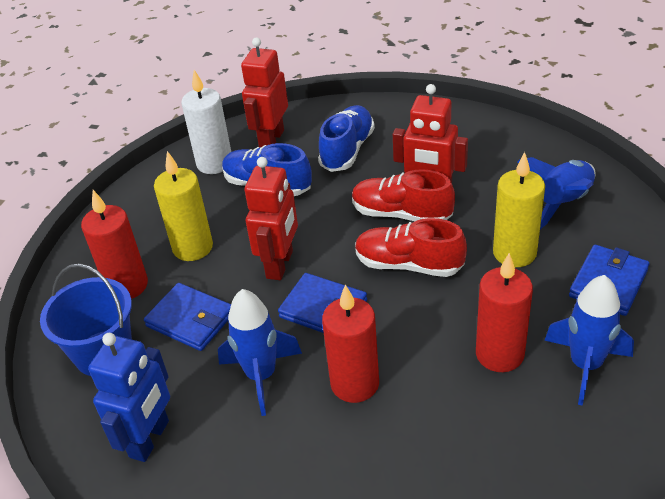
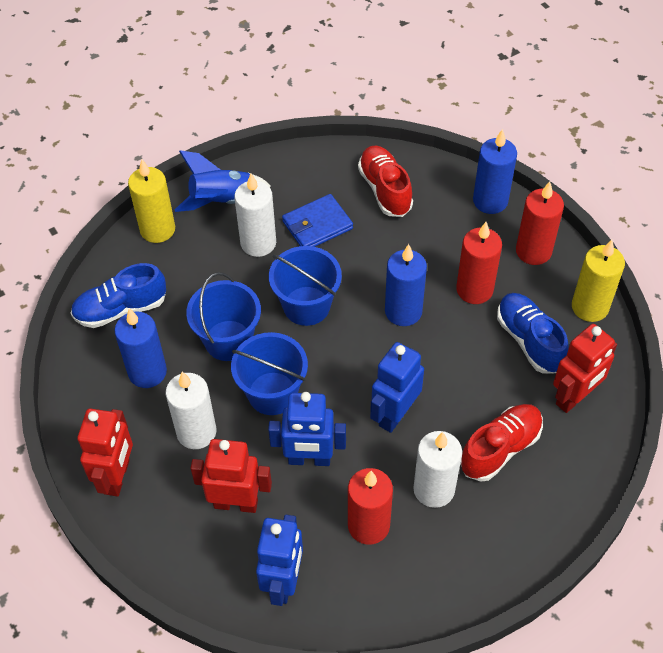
blue bucket: [40,263,132,376] = 1 -> [186,272,261,361] [231,332,308,415] [269,246,342,326] = 3
blue candle: none = 0 -> [114,308,167,388] [385,244,427,326] [473,129,517,214] = 3
blue robot: [88,333,170,462] = 1 -> [256,515,303,606] [268,392,346,466] [370,342,424,433] = 3
blue rocket: [218,289,302,416] [517,157,596,229] [544,275,634,406] = 3 -> [175,150,271,212] = 1
blue wallet: [144,283,231,351] [278,273,367,333] [569,245,649,316] = 3 -> [282,194,353,247] = 1
white candle: [181,70,231,174] = 1 -> [166,372,216,449] [234,173,276,257] [413,431,462,508] = 3

